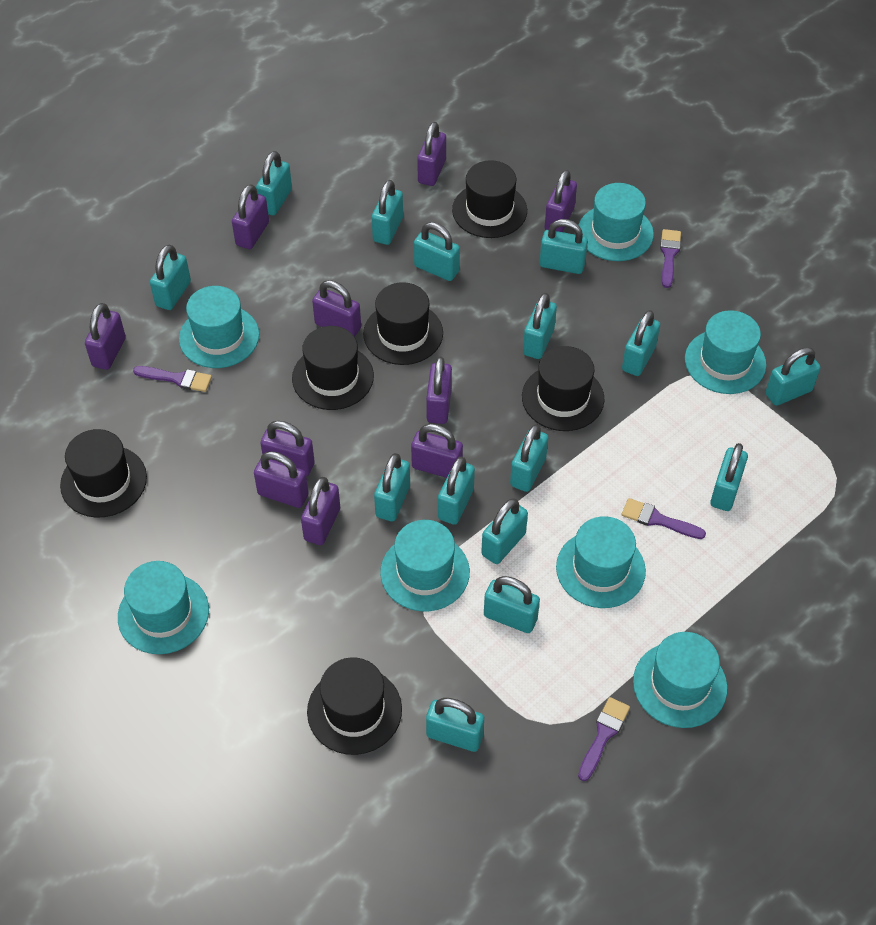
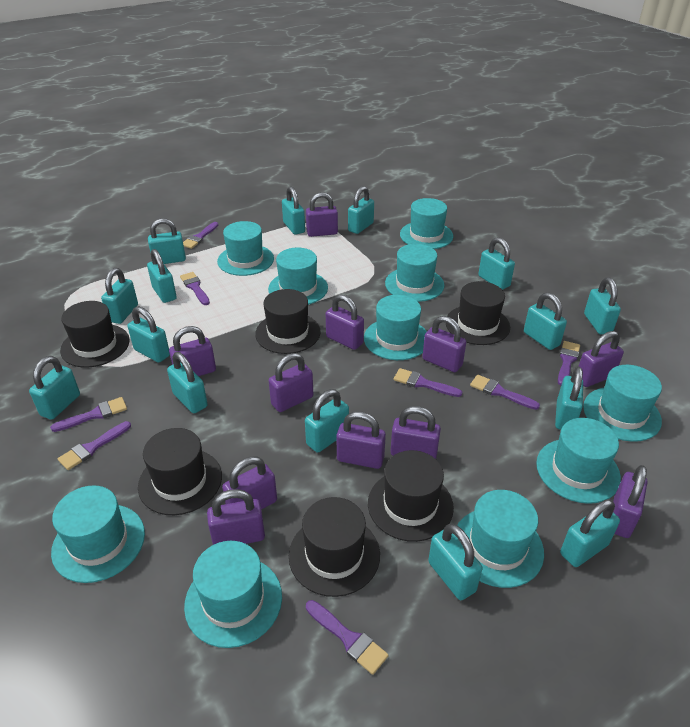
purple brush: [133,366,212,392] [578,697,630,781] [621,498,706,539] [660,229,681,288] = 4 -> [50,397,127,432] [58,421,131,470] [180,272,210,305] [183,222,218,249] [306,600,388,675] [394,368,462,397] [470,375,540,410] [558,341,580,386] = 8
purple padlock: [85,303,126,370] [232,184,269,249] [254,451,309,508] [260,421,315,476] [301,477,340,545] [312,280,361,337] [411,424,463,478] [417,122,446,186] [426,357,452,424] [544,170,577,232] = 10 -> [169,326,216,376] [207,489,265,545] [222,456,277,510] [269,353,313,412] [306,192,338,237] [326,294,364,350] [337,411,386,469] [391,406,441,459] [422,316,466,372] [578,331,624,387] [613,465,647,538] = 11
turquoise hat: [118,561,209,654] [179,286,259,368] [380,520,470,611] [556,516,646,608] [579,183,654,261] [633,632,727,728] [685,310,766,394] = 7 -> [51,485,145,583] [184,541,282,648] [217,221,274,276] [268,248,328,305] [364,295,427,360] [385,244,444,302] [400,198,453,249] [457,490,544,588] [536,418,621,504] [583,365,662,442] = 10

